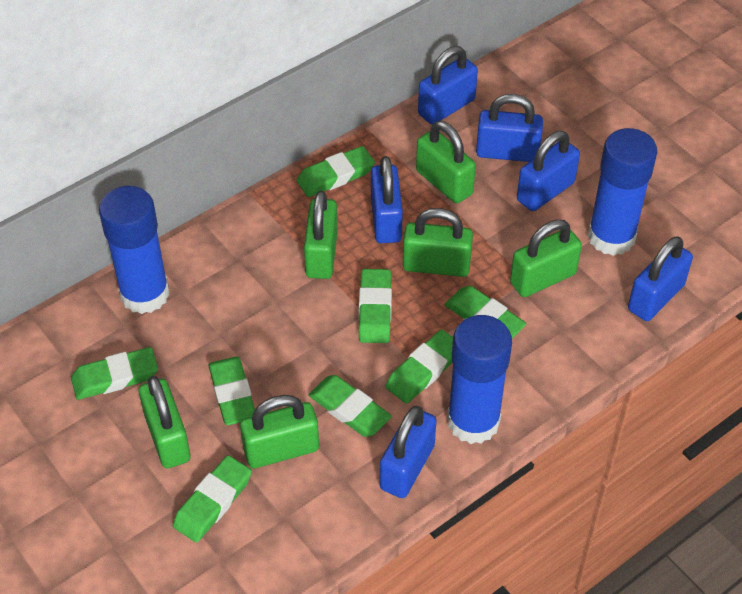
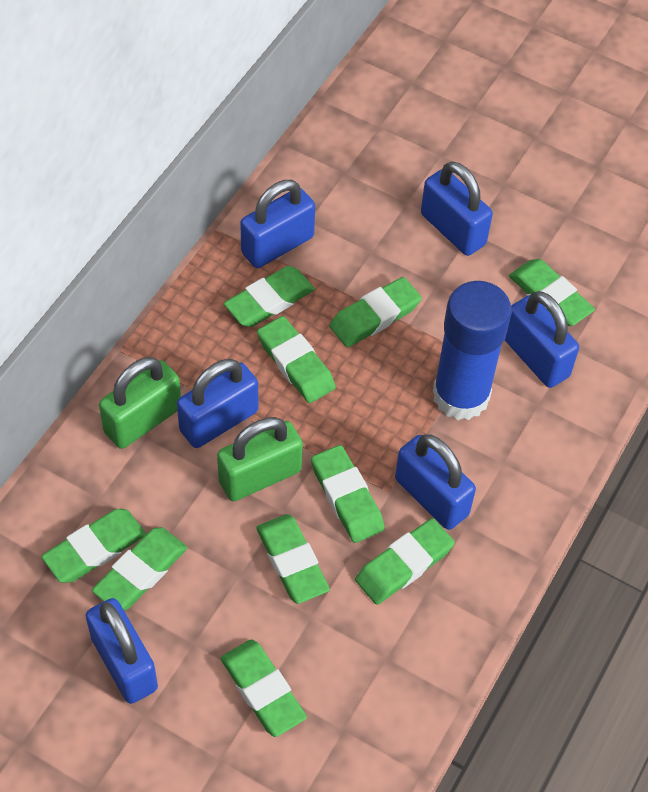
blue glue stick: [99,186,170,314] [447,315,512,444] [588,128,657,256] = 3 -> [433,281,512,420] = 1
green eraser: [71,347,158,400] [173,455,252,543] [208,357,255,425] [297,146,375,197] [308,375,392,437] [359,269,392,343] [385,330,453,404] [445,286,526,338] = 8 -> [41,509,146,583] [92,527,187,611] [221,640,307,737] [224,266,315,327] [256,514,330,604] [257,316,336,403] [311,445,385,543] [329,277,422,347] [355,518,455,605] [509,259,595,326] = 10
green padlock: [139,376,191,468] [240,395,319,468] [304,191,338,279] [403,208,473,277] [416,121,476,204] [510,219,582,297] = 6 -> [99,357,181,449] [217,417,303,501] = 2

